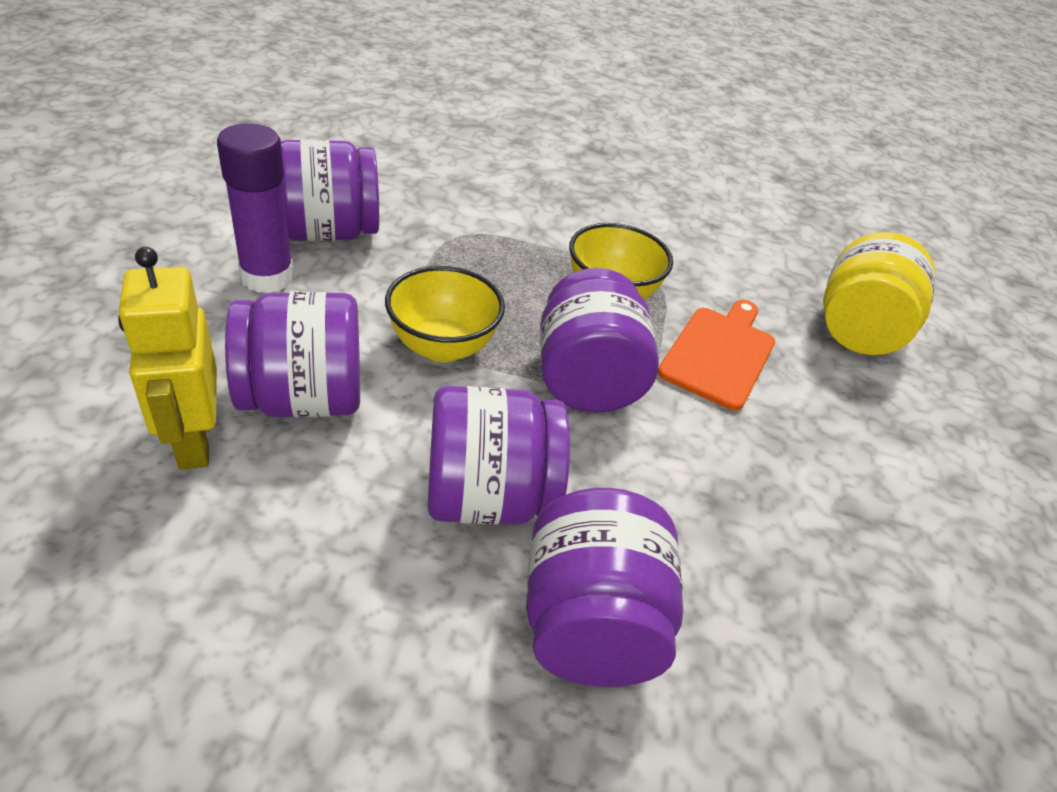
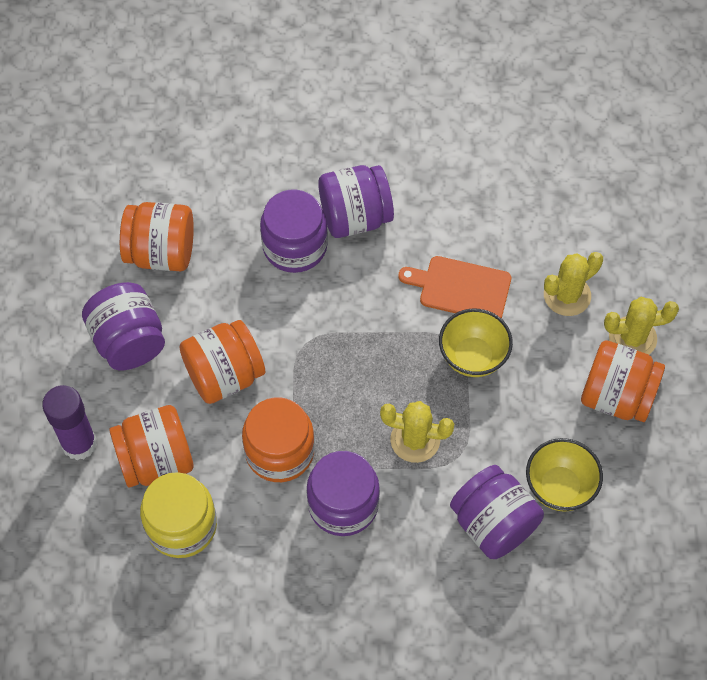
orange jar: none = 0 -> [109,405,194,488] [120,202,194,271] [179,320,265,404] [242,397,315,482] [581,340,665,422] = 5
yellow cactus: none = 0 -> [380,401,454,463] [544,252,603,316] [604,297,679,355] = 3
yellow robot: [118,247,217,470] = 1 -> none = 0

